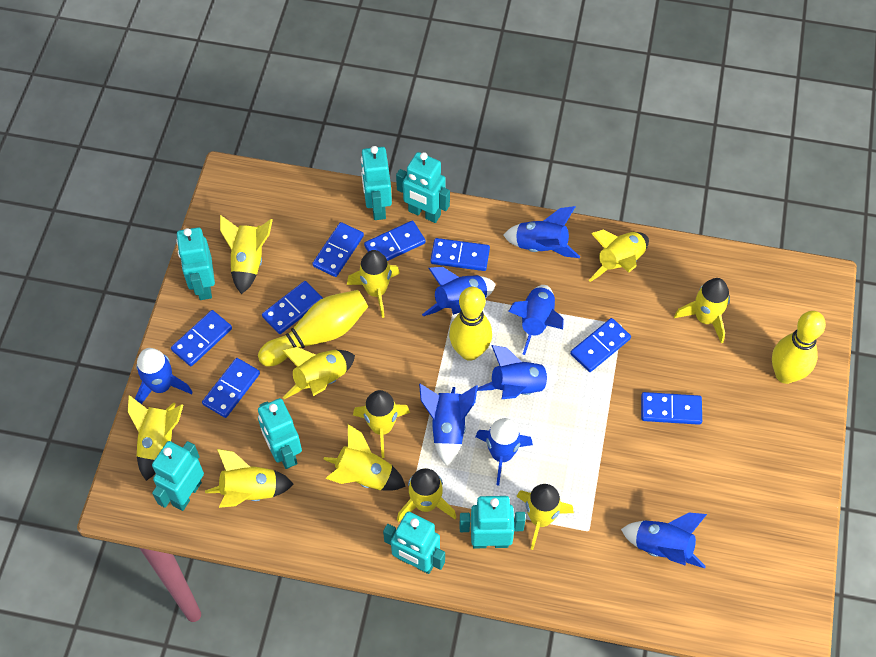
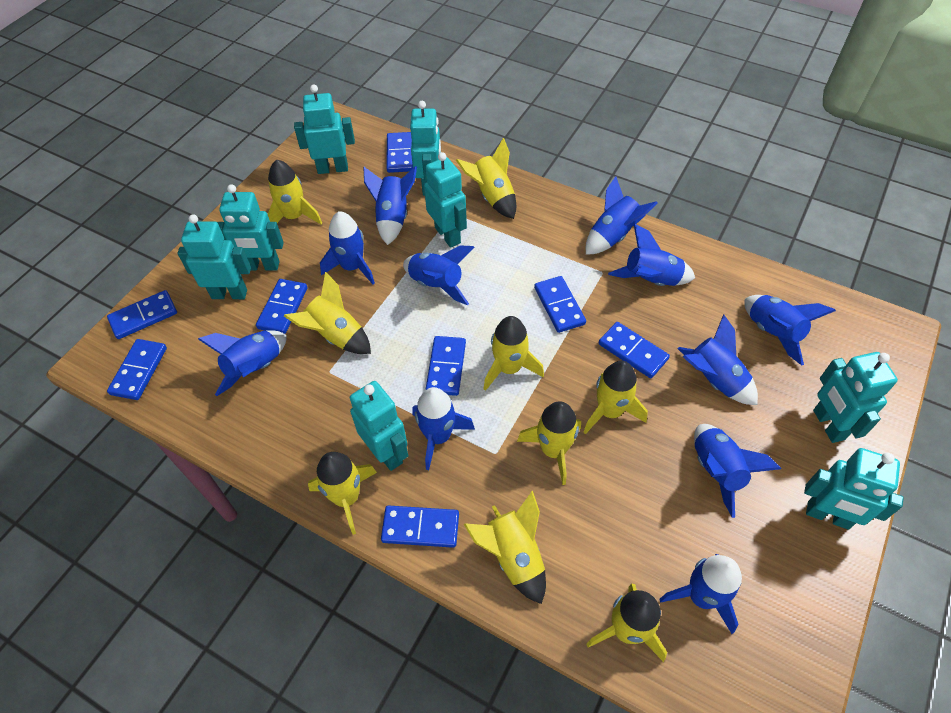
blue rocket: [135,348,193,404] [419,383,478,466] [422,267,496,316] [475,418,533,486] [477,345,559,400] [503,206,580,258] [508,285,564,355] [621,513,707,568] = 8 -> [198,331,287,396] [320,211,375,284] [363,166,417,245] [403,246,475,305] [412,387,475,470] [586,177,658,255] [608,224,695,286] [659,554,742,634] [677,314,758,405] [694,424,781,518] [744,295,836,365] = 11
turquoise robot: [152,441,204,511] [176,227,215,300] [258,398,302,469] [361,146,392,220] [383,511,445,574] [396,152,450,223] [460,496,525,548] = 7 -> [178,215,251,299] [217,184,284,270] [294,84,355,174] [350,381,409,471] [410,101,441,196] [424,152,467,248] [804,448,903,530] [813,352,898,443] = 8
yellow bowling pin: [258,290,368,366] [449,287,492,361] [772,311,826,384] = 3 -> none = 0
yellow rocket: [128,395,183,481] [205,449,293,508] [220,215,273,294] [282,347,355,399] [323,424,406,491] [347,250,400,318] [353,390,410,458] [397,468,456,522] [516,484,574,550] [589,230,649,282] [674,278,730,343] = 11 -> [268,160,322,225] [284,272,371,354] [308,452,377,535] [456,138,516,219] [464,491,546,604] [483,316,544,391] [517,401,581,485] [584,361,648,434] [587,584,667,662] = 9

